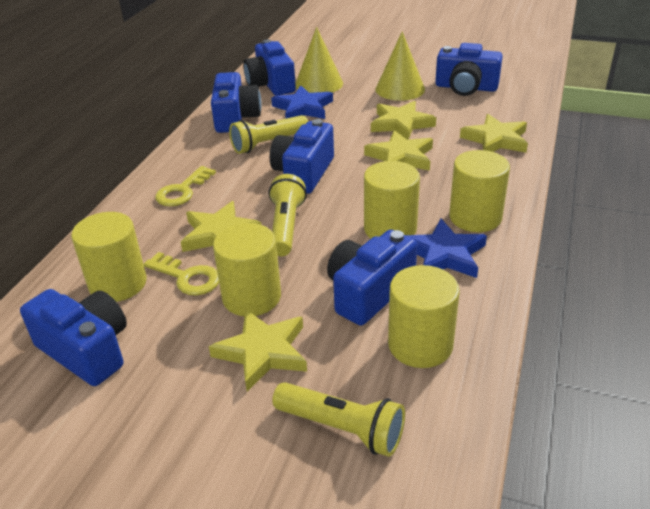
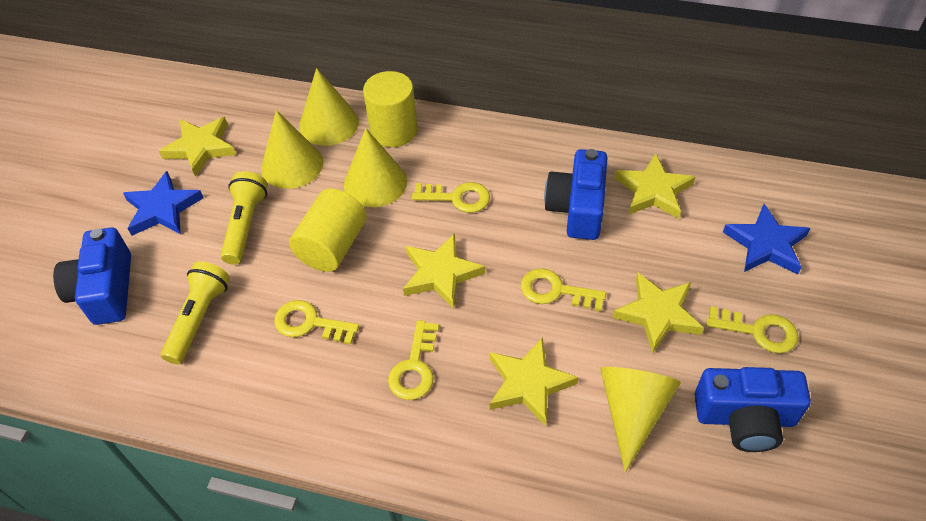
blue camera: [20,289,127,386] [211,72,261,133] [243,39,296,96] [270,119,334,194] [327,230,417,326] [435,43,503,96] = 6 -> [53,227,131,325] [544,149,608,240] [695,367,811,452] = 3
yellow cone: [295,27,343,93] [375,31,425,101] = 2 -> [261,110,323,189] [299,68,359,146] [344,128,407,207] [600,367,681,473] = 4
yellow cylinder: [71,212,147,302] [213,223,281,316] [364,161,420,238] [388,265,460,368] [449,150,510,232] = 5 -> [289,189,367,272] [363,71,417,147] = 2
yellow flashlight: [229,115,308,154] [268,174,307,256] [272,382,405,457] = 3 -> [161,261,230,364] [220,171,268,265] = 2
yellow key: [144,252,219,295] [155,166,216,206] = 2 -> [274,300,359,345] [388,320,439,400] [412,182,490,213] [521,268,606,311] [706,306,799,353] = 5

